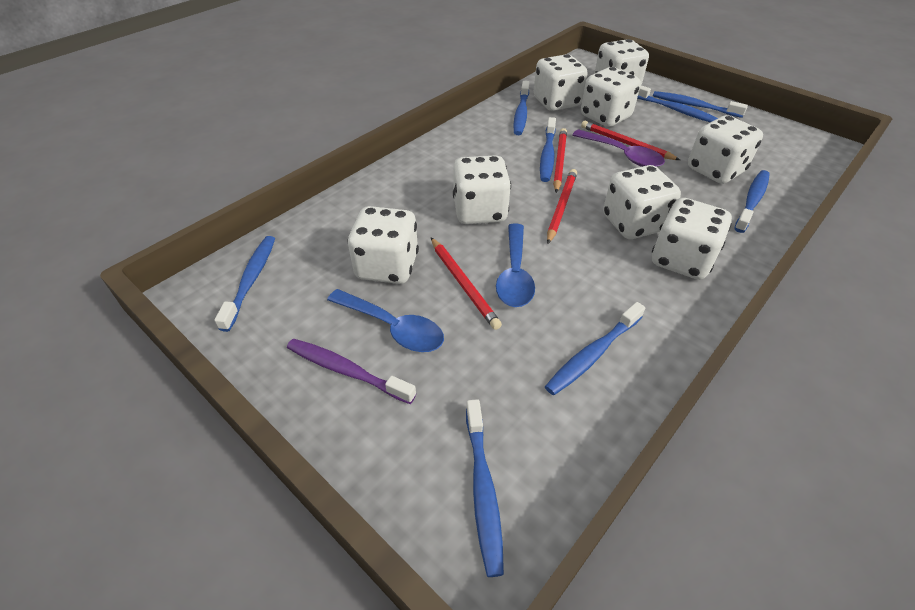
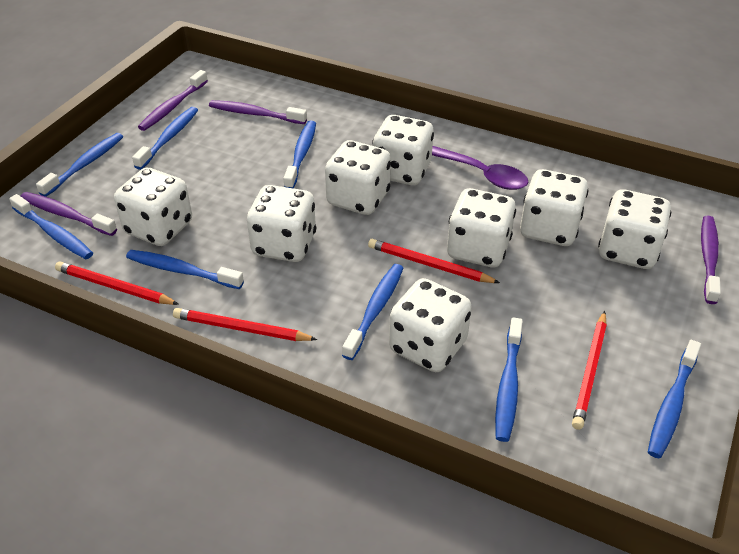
blue spoon: [327,289,444,352] [496,223,535,307] = 2 -> none = 0
purple toothbrush: [287,339,416,404] = 1 -> [21,192,117,236] [138,70,208,131] [209,100,307,124] [701,216,721,304] = 4

